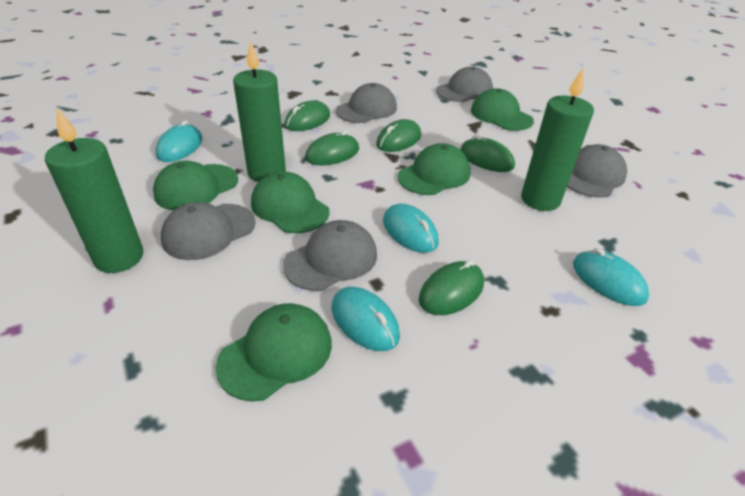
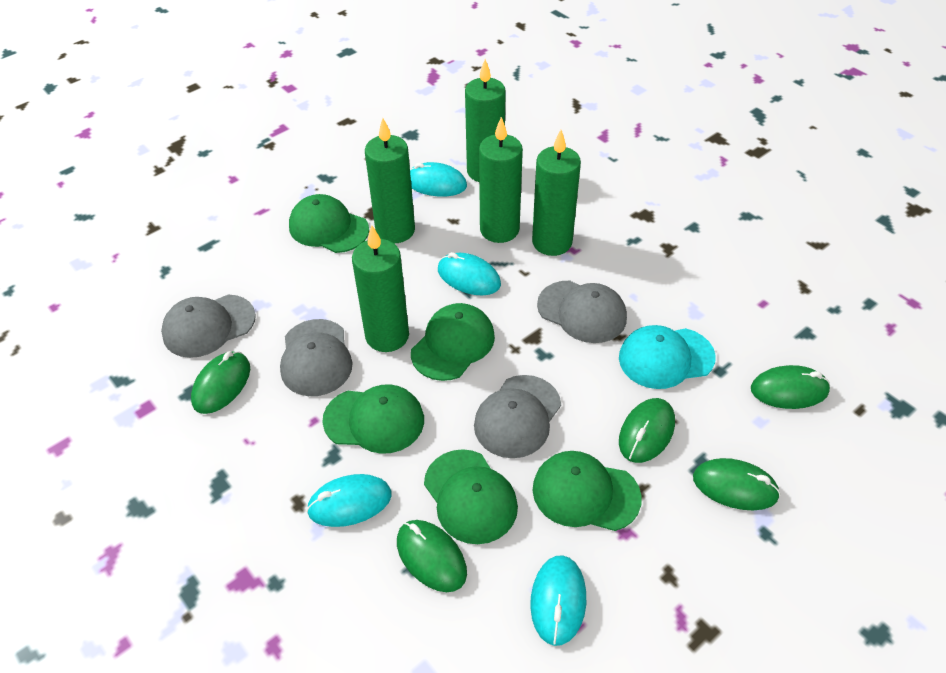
green candle: [45,108,144,273] [233,41,286,182] [521,69,594,211] = 3 -> [352,225,409,352] [365,118,415,243] [465,59,506,182] [479,117,523,243] [532,130,581,256] = 5
grey cap: [161,202,256,260] [283,220,377,291] [336,83,397,123] [436,66,493,102] [567,144,627,198] = 5 -> [161,295,256,358] [280,319,353,396] [474,375,561,458] [537,281,627,343] = 4
turquoise cap: none = 0 -> [619,325,716,389] = 1

